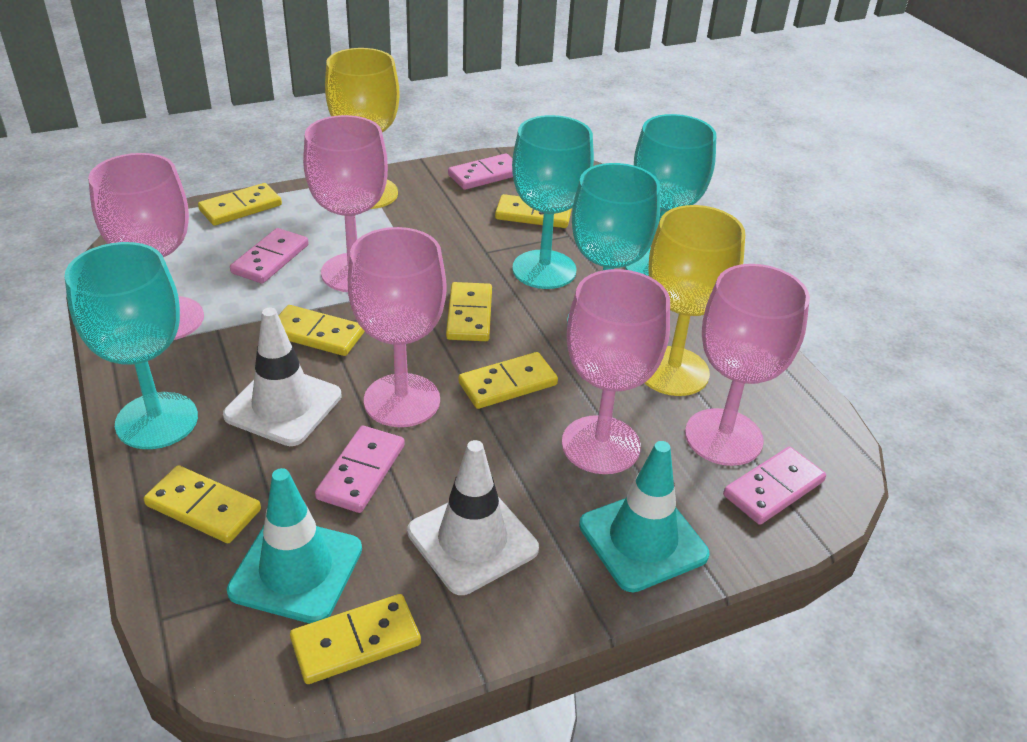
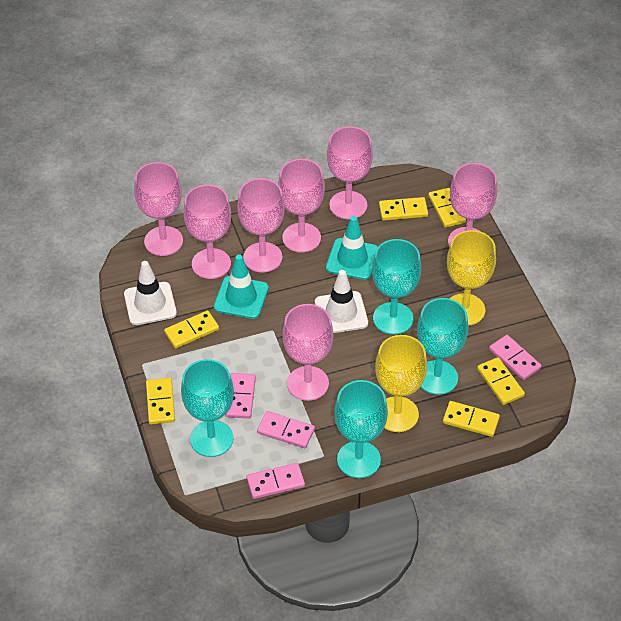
pink goblet: [88,153,204,340] [303,115,388,292] [348,227,447,427] [562,269,670,474] [685,264,810,466] = 5 -> [134,162,183,256] [183,185,231,279] [237,178,285,273] [278,159,325,253] [282,304,333,401] [327,126,373,219] [448,163,497,247] = 7
yellow domino: [144,465,261,543] [198,183,282,226] [278,305,364,356] [290,594,421,684] [446,282,492,341] [458,352,558,409] [495,194,572,228] = 7 -> [146,378,175,424] [164,310,219,348] [379,197,428,221] [428,188,466,228] [443,401,500,437] [477,357,525,405] = 6

